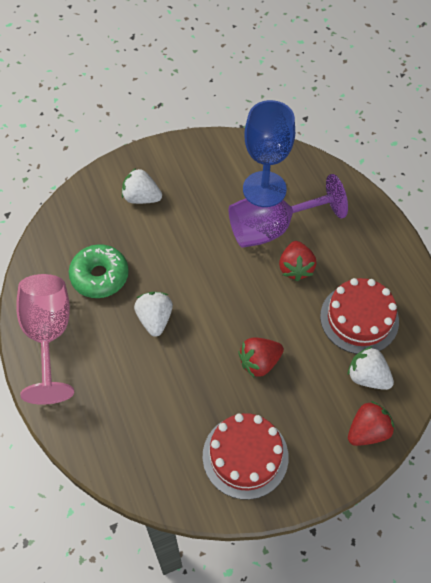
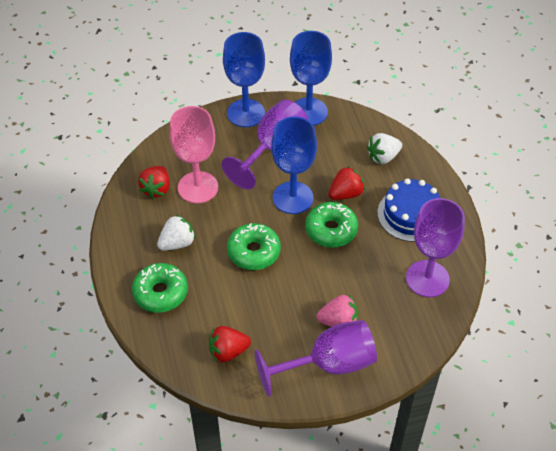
blue cake: none = 0 -> [377,178,440,242] = 1
blue goblet: [243,100,295,199] = 1 -> [223,32,265,127] [271,116,317,214] [290,31,332,126] = 3
green donut: [69,244,129,298] = 1 -> [132,263,188,313] [227,223,281,270] [305,202,358,248] = 3
pink strawberry: none = 0 -> [317,295,358,327] = 1
purple goblet: [229,174,348,248] = 1 -> [222,99,308,190] [255,320,377,397] [406,198,465,297] = 3
red cake: [203,413,289,500] [320,278,399,354] = 2 -> none = 0
white strawberry: [122,168,162,204] [134,292,173,337] [347,346,394,390] = 3 -> [157,215,196,251] [367,133,402,164] = 2

